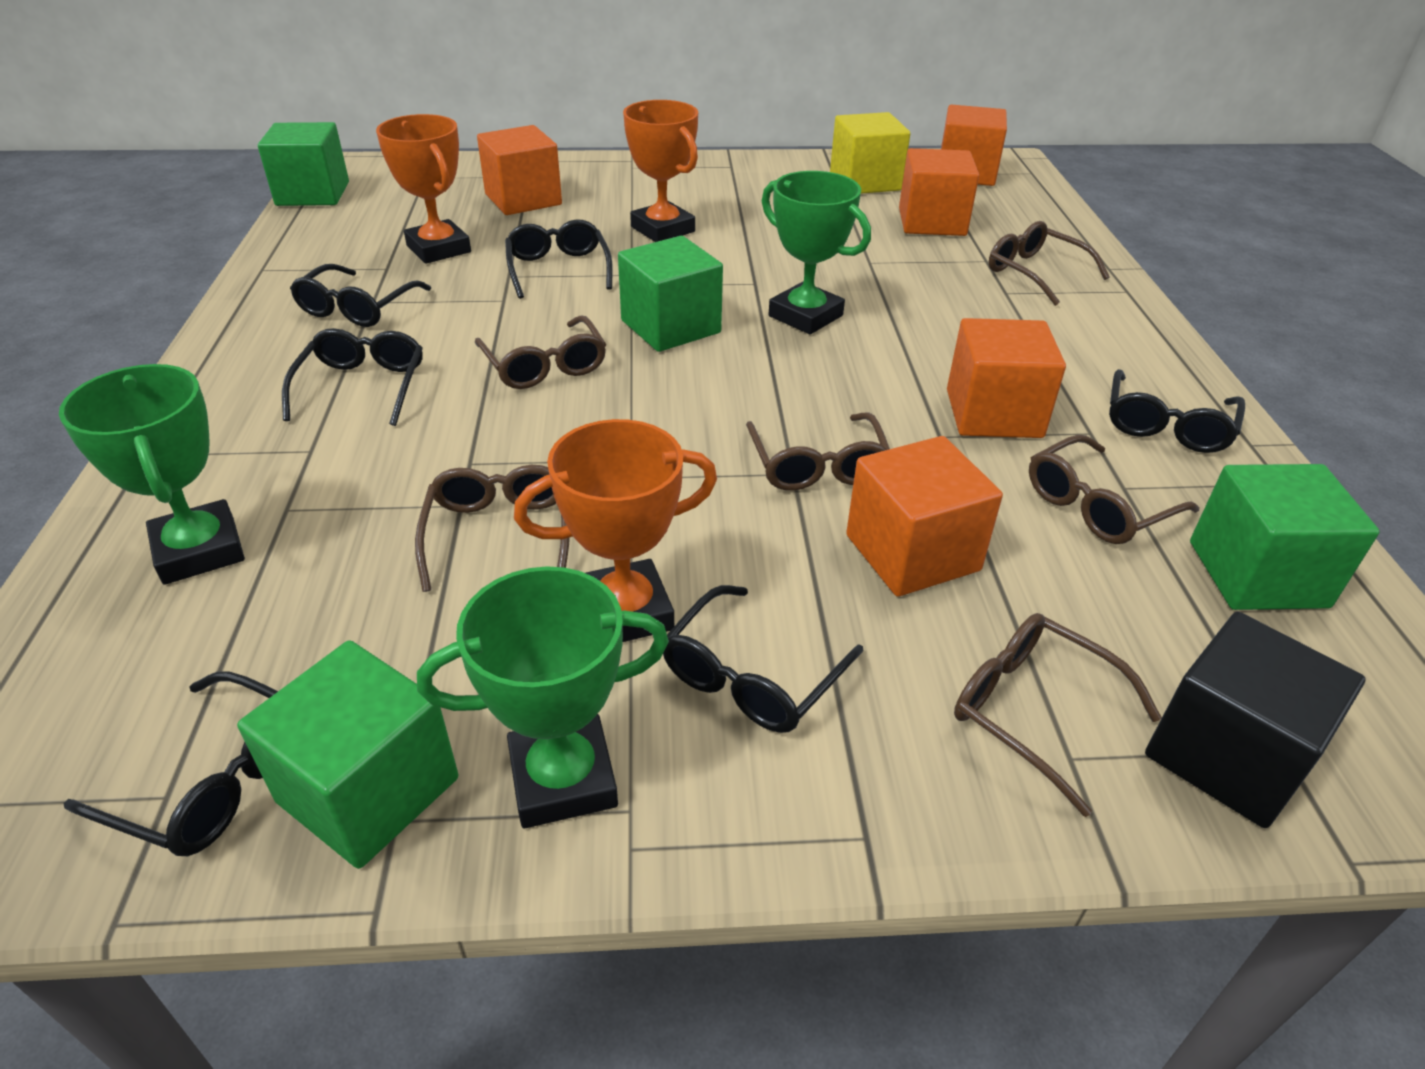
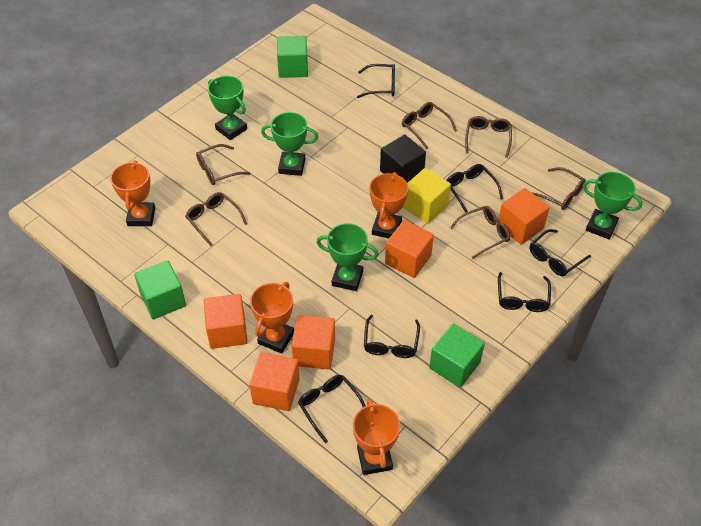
green cube: [237,640,458,869] [258,122,349,206] [618,236,723,352] [1190,464,1380,610] = 4 -> [134,260,186,320] [277,36,308,78] [429,324,485,388] = 3
green trophy: [59,364,245,585] [417,566,669,828] [762,171,871,334] = 3 -> [208,76,247,140] [261,112,318,176] [316,223,379,291] [583,172,643,239] = 4
orange trophy: [376,114,471,264] [514,419,717,642] [623,100,698,242] = 3 -> [110,160,155,226] [250,282,294,353] [353,399,400,475] [369,172,408,238] = 4

